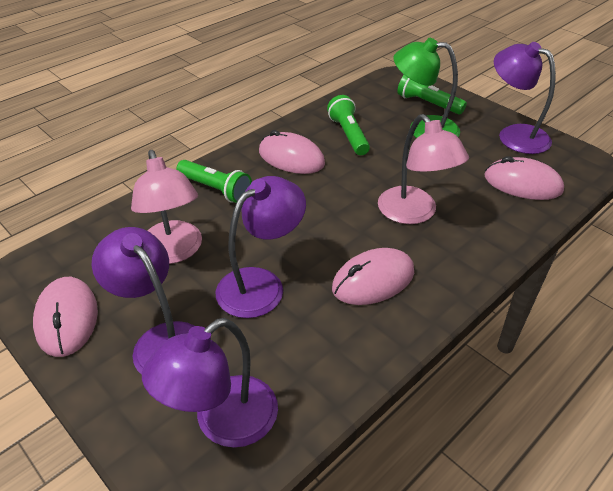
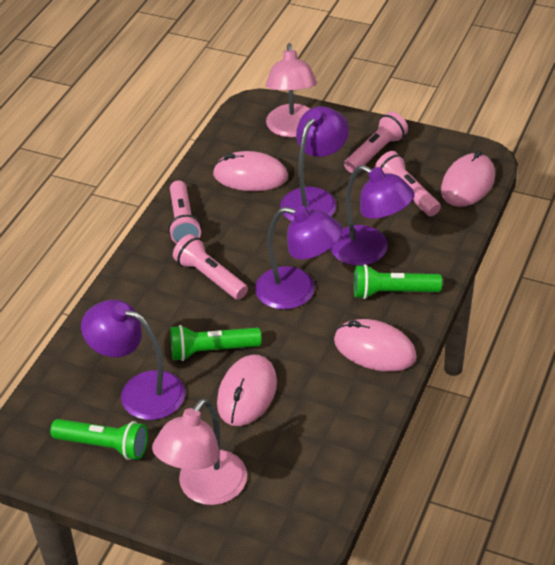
green lamp: [393,38,460,138] = 1 -> none = 0
pink flashlight: none = 0 -> [168,181,202,244] [173,234,248,300] [344,112,408,173] [374,151,441,216] = 4

